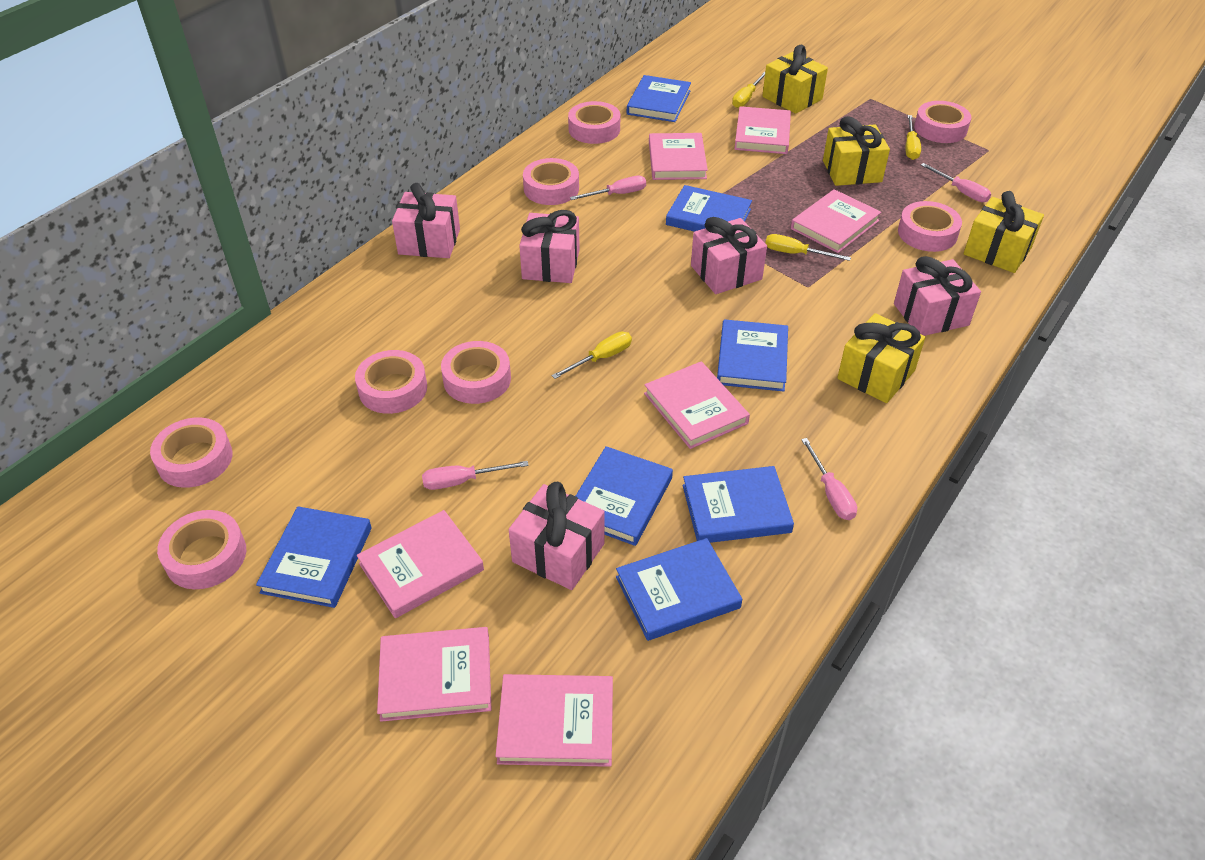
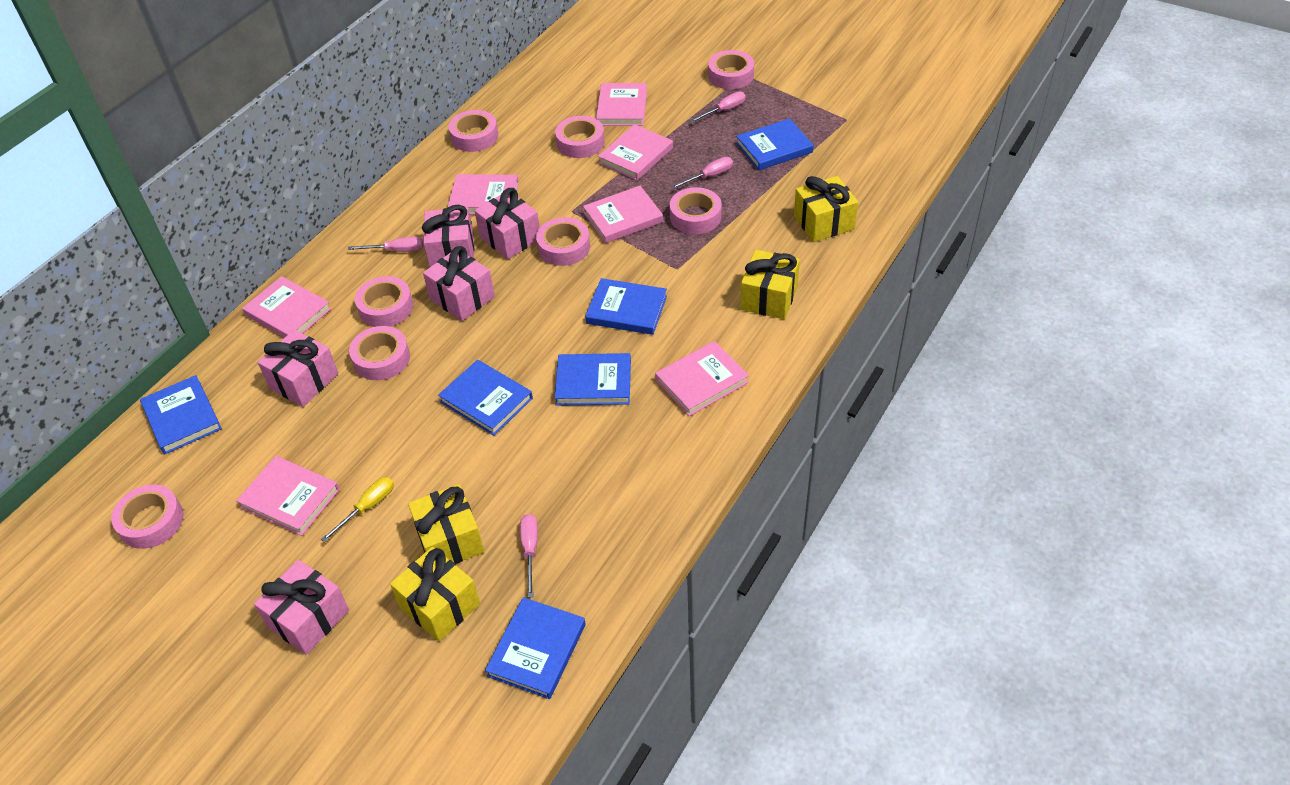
blue book: [256,506,371,608] [576,446,673,546] [616,538,742,641] [627,75,691,122] [666,185,752,231] [683,466,794,543] [717,319,788,392] = 7 -> [140,375,222,454] [438,360,533,436] [485,597,586,699] [555,353,631,406] [585,278,667,335] [736,119,813,170] = 6
yellow screwdriver: [552,332,632,379] [732,72,765,108] [765,234,851,261] [906,115,921,160] = 4 -> [321,477,394,542] = 1

